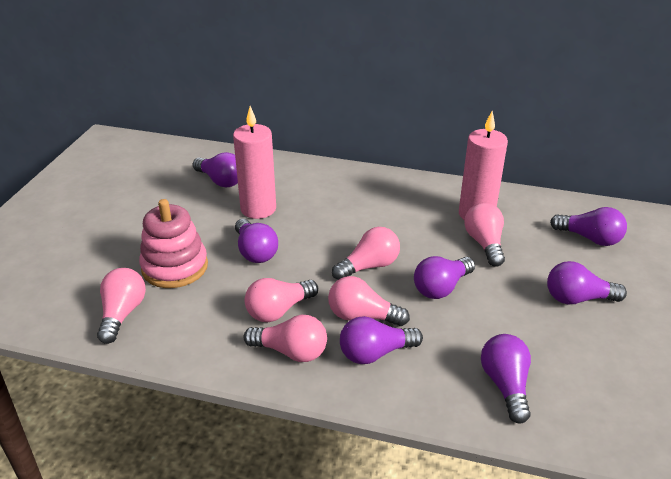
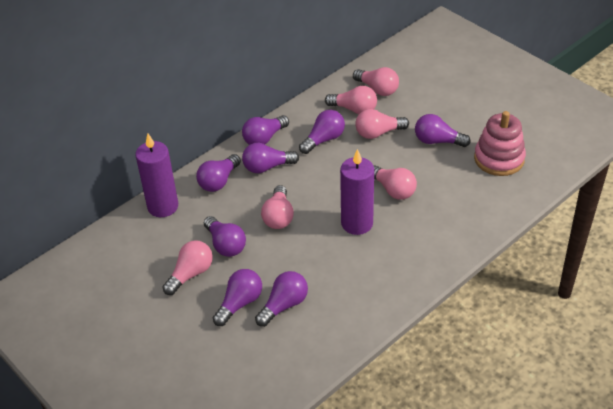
pink candle: [233,106,276,219] [459,111,508,220] = 2 -> none = 0
purple candle: none = 0 -> [135,134,178,217] [340,149,374,235] = 2
purple light bulb: [193,152,238,187] [235,219,278,263] [340,316,423,364] [414,256,475,299] [481,334,531,423] [547,261,627,304] [550,207,627,246] = 7 -> [196,154,241,192] [204,216,246,257] [213,269,262,326] [242,115,289,145] [242,143,299,173] [255,271,308,327] [299,110,345,154] [415,114,471,147] = 8

